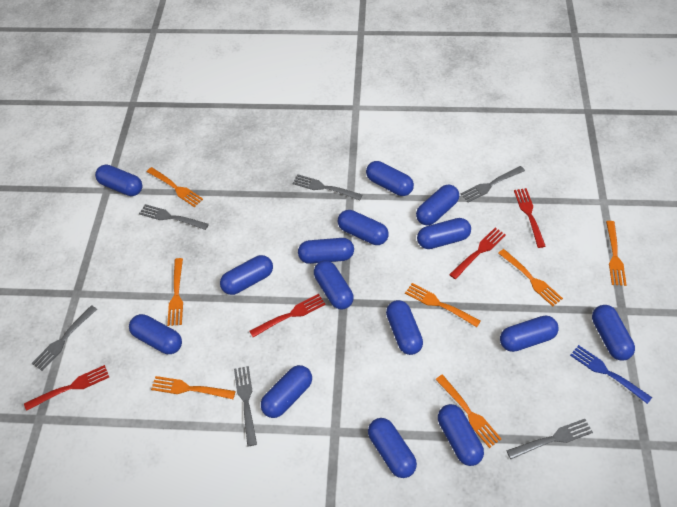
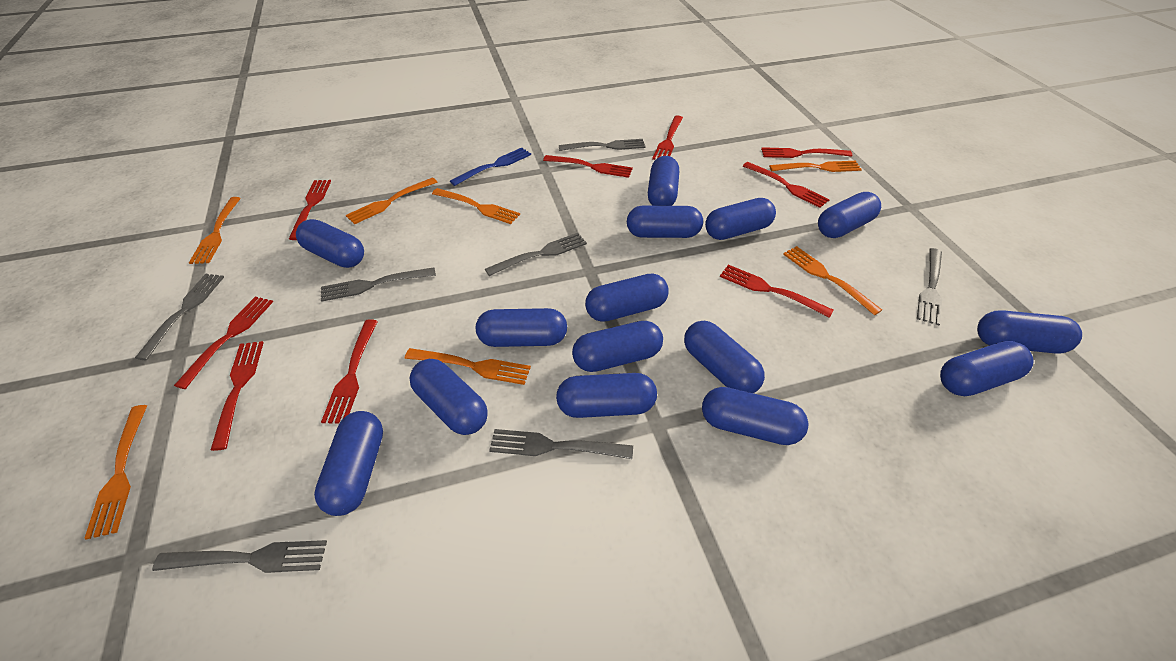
grey fork: [31,305,97,371] [139,204,209,230] [234,366,257,447] [293,174,362,200] [461,166,525,203] [506,419,593,459] = 6 -> [135,274,224,360] [152,540,327,573] [321,267,436,302] [485,233,587,276] [489,429,633,459] [559,139,646,151] [917,248,942,325] = 7
red fork: [24,365,109,411] [249,294,325,337] [449,228,506,279] [514,188,546,248] = 4 -> [174,297,273,389] [211,341,264,451] [289,180,331,240] [321,319,378,424] [543,155,633,178] [652,115,683,160] [720,265,834,318] [743,162,830,208] [761,147,852,158] = 9

